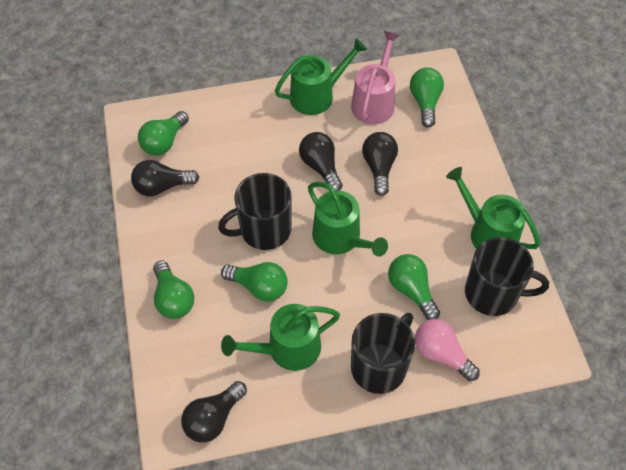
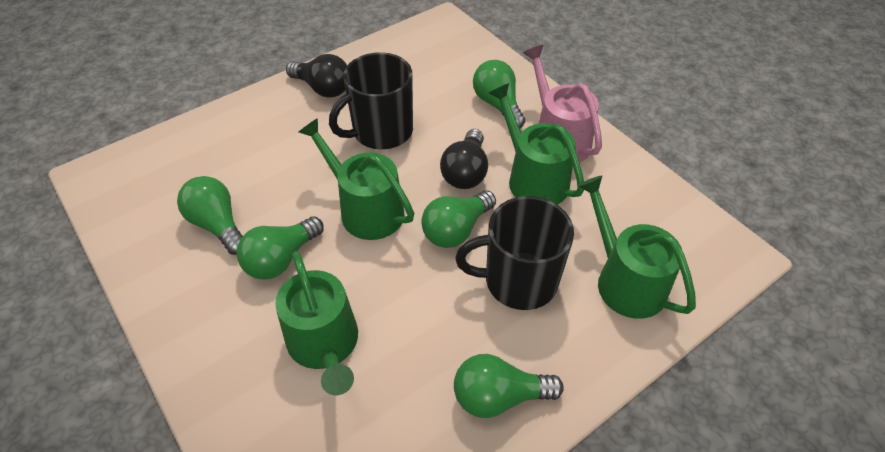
black light bulb: [131,160,199,196] [181,381,247,443] [299,132,343,191] [362,132,398,196] = 4 -> [286,54,347,98] [440,129,488,189] = 2
black mug: [218,173,292,250] [351,313,415,394] [465,237,549,316] = 3 -> [329,52,413,150] [455,196,574,310] = 2
pink light bulb: [415,319,480,381] = 1 -> none = 0

